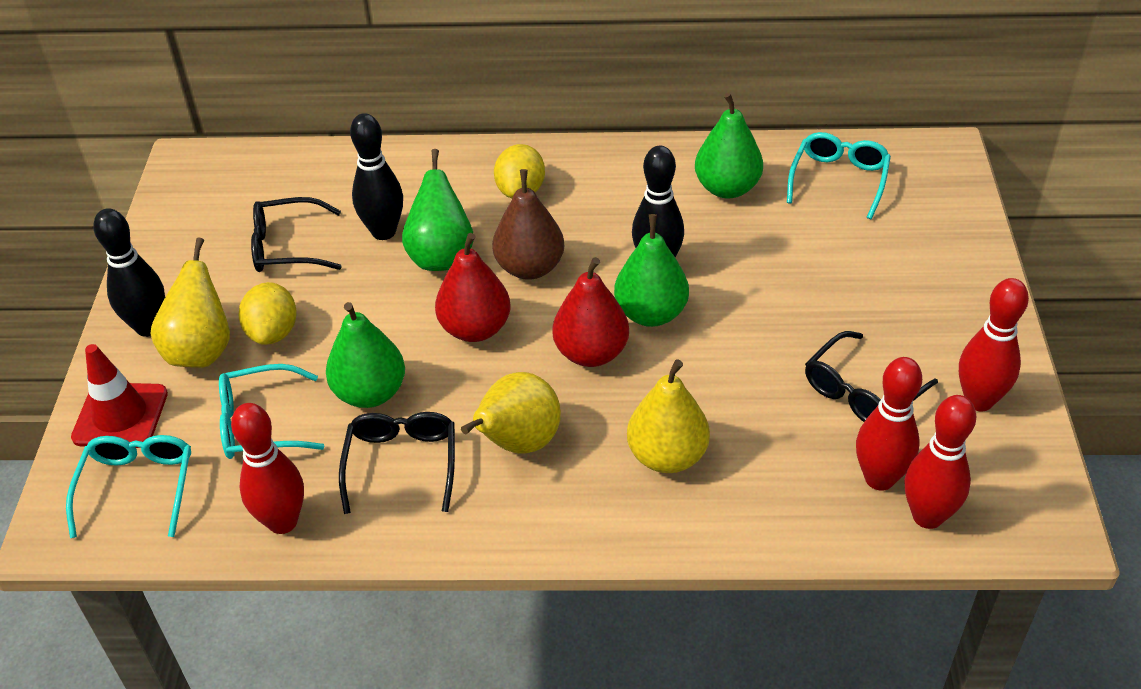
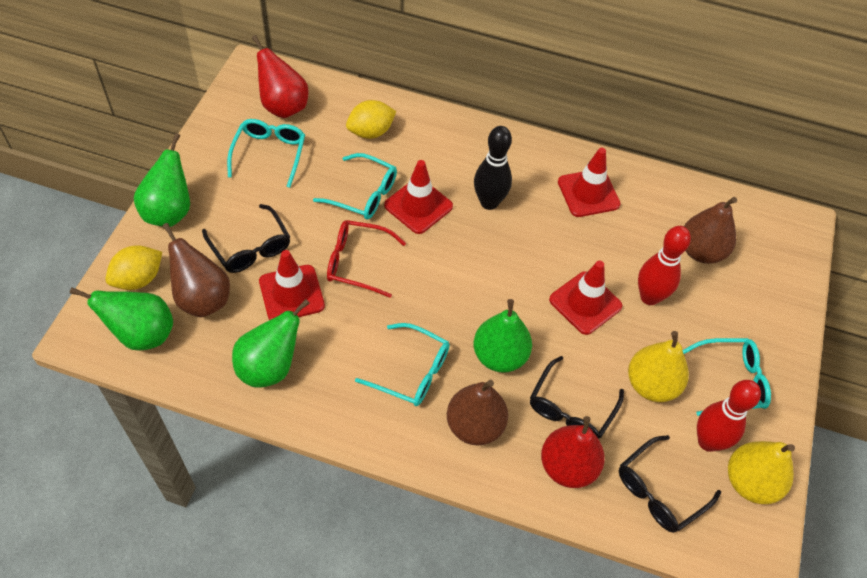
black bowling pin: [93,208,165,337] [350,113,403,240] [632,146,684,257] = 3 -> [474,126,512,210] = 1
brown pear: [492,169,564,280] = 1 -> [163,223,230,317] [447,380,508,446] [684,197,737,264] = 3
red bowling pin: [231,403,304,534] [856,357,922,491] [905,395,977,529] [959,278,1029,412] = 4 -> [638,226,691,305] [697,380,761,452] = 2
red glasses: none = 0 -> [327,220,406,298] = 1
red traffic cone: [71,344,168,448] = 1 -> [259,250,325,320] [384,160,453,234] [549,261,622,335] [558,148,621,217] = 4
turquoise glasses: [66,435,191,538] [219,364,324,459] [787,132,891,219] = 3 -> [227,119,305,188] [313,153,397,220] [355,323,450,406] [682,338,771,416] = 4
yellow pear: [151,237,230,368] [461,372,561,454] [627,359,710,473] = 3 -> [628,331,689,402] [728,441,795,504] = 2

